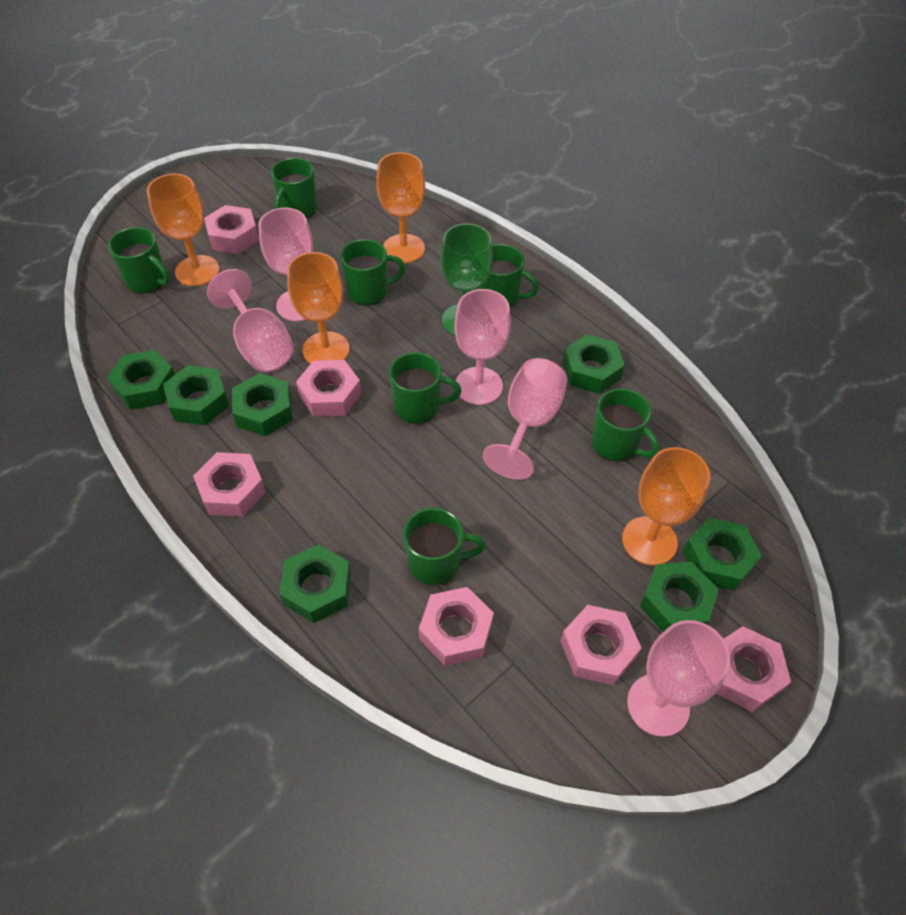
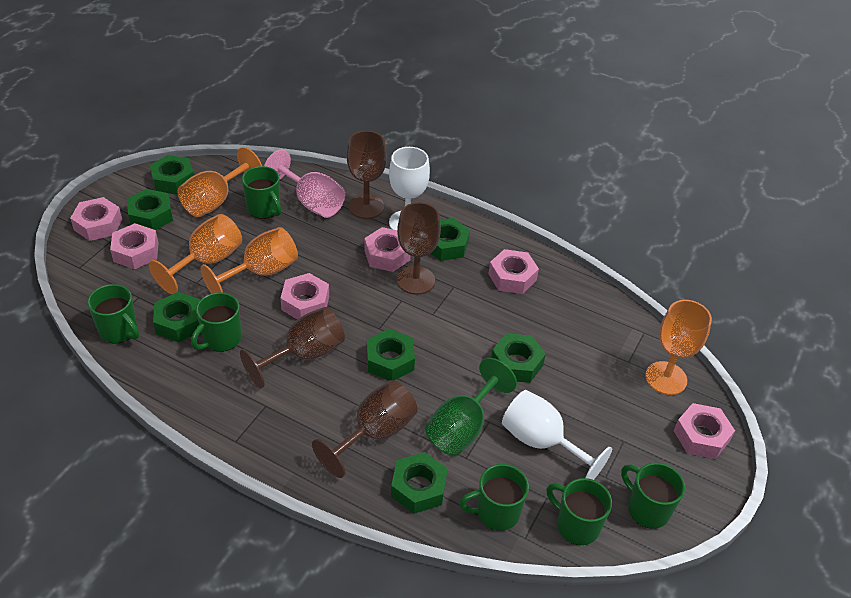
brown goblet: none = 0 -> [240,307,345,388] [312,380,418,478] [347,131,387,219] [397,202,441,295] = 4
green mug: [108,227,170,293] [271,158,317,219] [340,239,406,306] [389,352,462,424] [403,508,485,585] [479,244,539,308] [591,388,659,461] = 7 -> [87,284,139,344] [191,292,241,352] [242,166,282,219] [459,464,529,531] [547,478,612,545] [621,462,685,529] = 6
pink goblet: [207,269,294,372] [258,208,313,321] [454,289,511,405] [483,358,567,480] [627,620,730,737] = 5 -> [264,150,345,218] = 1
white goblet: none = 0 -> [389,147,430,230] [502,390,612,480] = 2

